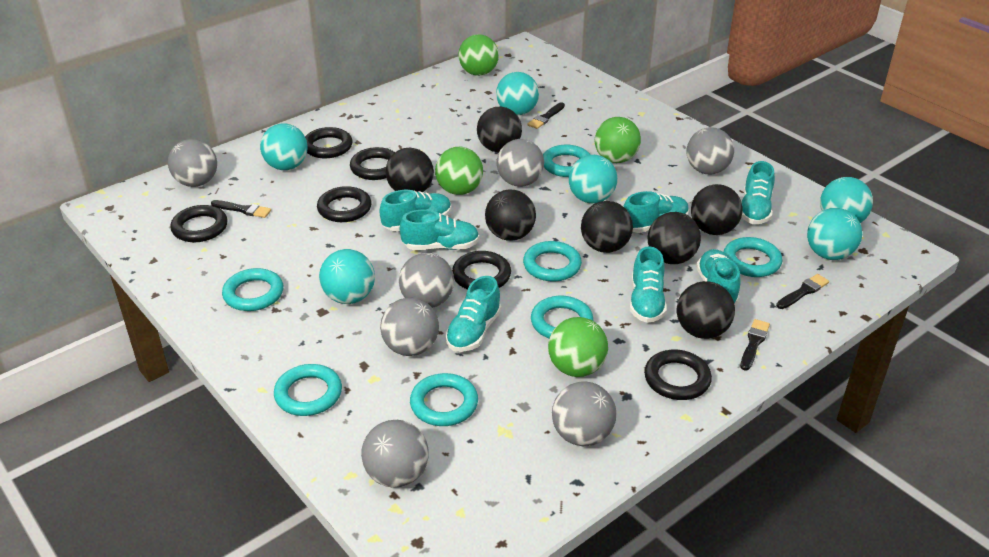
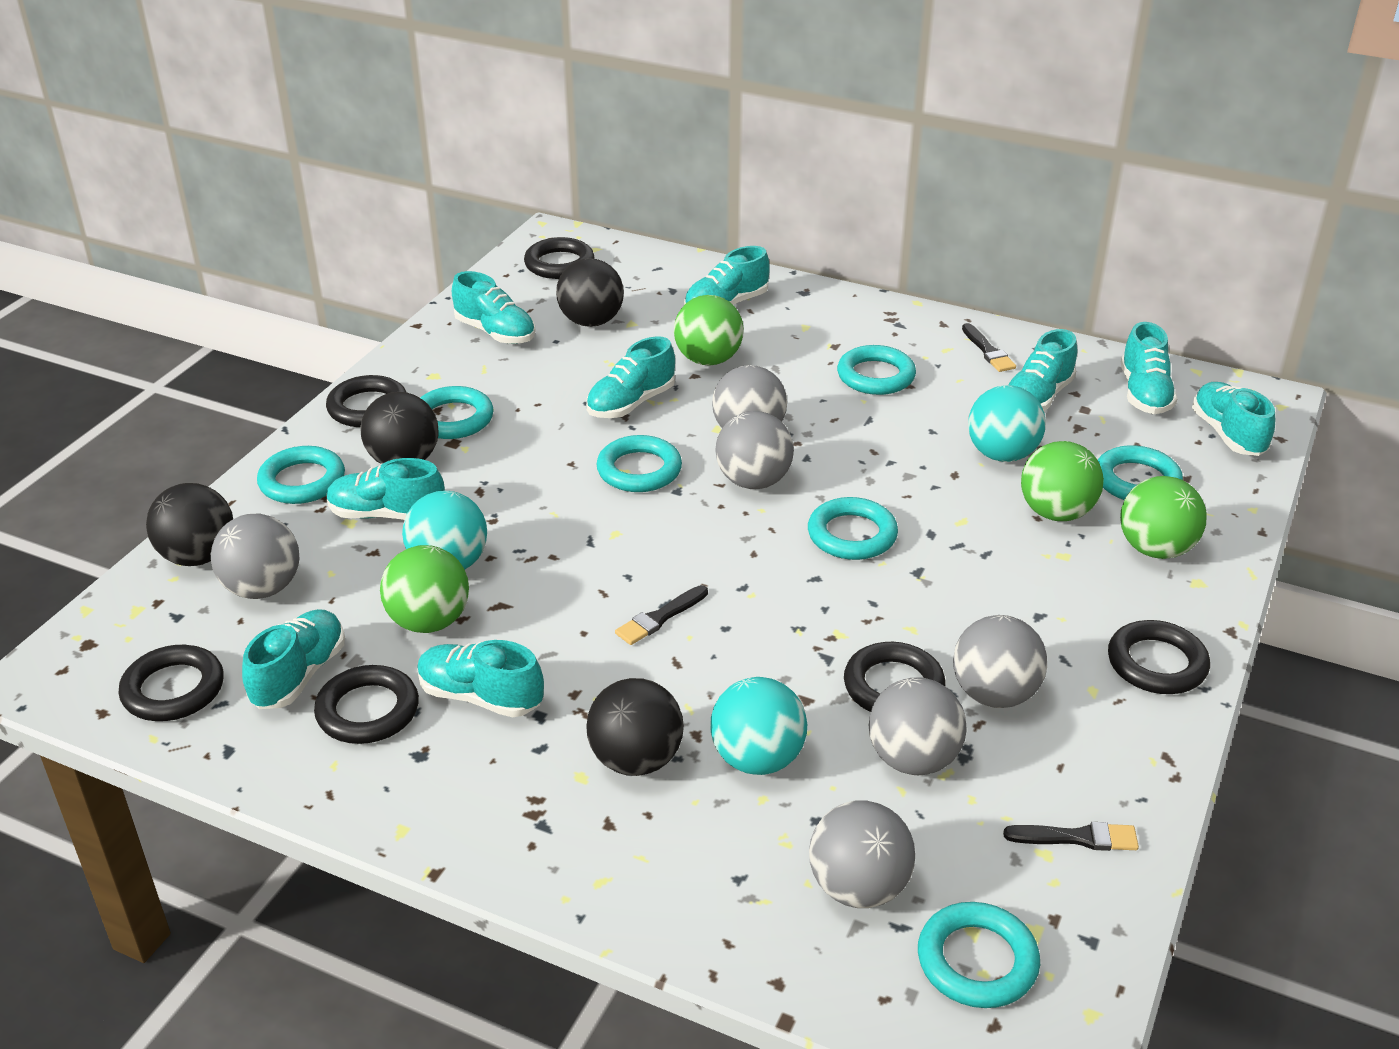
black ball: [385,148,434,192] [477,107,522,152] [485,190,536,241] [581,201,633,253] [648,212,701,264] [677,281,735,339] [691,184,743,235] = 7 -> [146,483,233,566] [360,392,439,464] [556,258,624,327] [586,678,684,776] = 4
black brush: [211,200,271,218] [527,102,565,129] [740,319,770,371] [776,274,829,309] = 4 -> [615,585,708,645] [962,323,1016,372] [1003,822,1139,851] = 3
grey ball: [168,139,217,187] [361,420,428,488] [380,297,439,356] [399,253,454,308] [497,139,544,187] [552,381,616,446] [687,127,734,175] = 7 -> [211,514,299,599] [712,365,787,428] [715,411,794,489] [809,800,915,908] [869,677,967,775] [953,615,1047,708] = 6
turquoise ball: [260,123,308,170] [319,249,375,304] [496,72,539,115] [569,155,617,203] [807,208,862,260] [820,177,873,223] = 6 -> [402,491,487,569] [710,677,807,775] [968,385,1046,462] = 3
turquoise shoe: [379,190,451,231] [400,210,479,250] [445,276,501,352] [623,191,689,233] [630,246,667,323] [696,249,741,305] [741,161,775,224] = 7 -> [242,609,345,709] [327,458,445,520] [417,640,544,717] [452,271,536,344] [586,336,675,418] [684,246,770,305] [1009,329,1077,411] [1121,322,1177,414] [1192,382,1275,456] = 9

